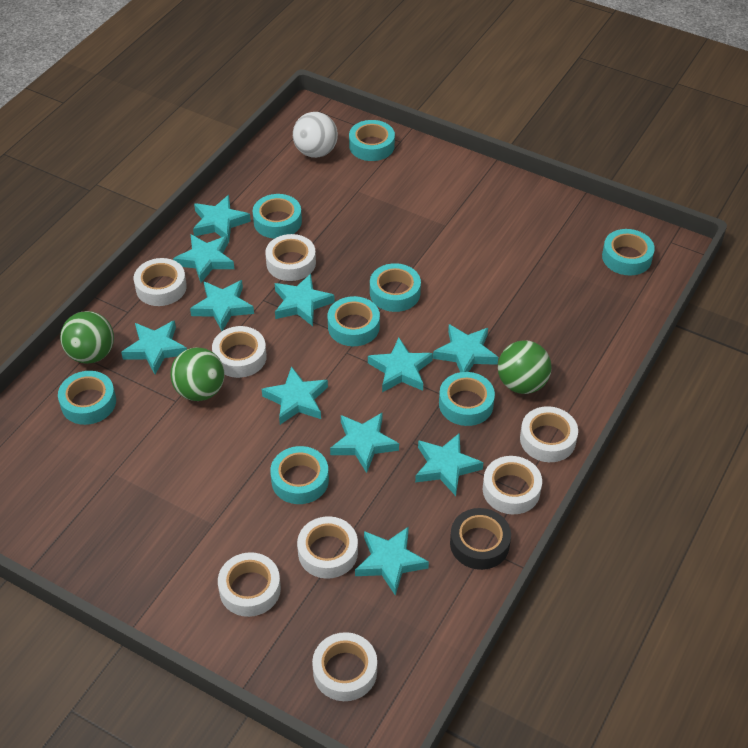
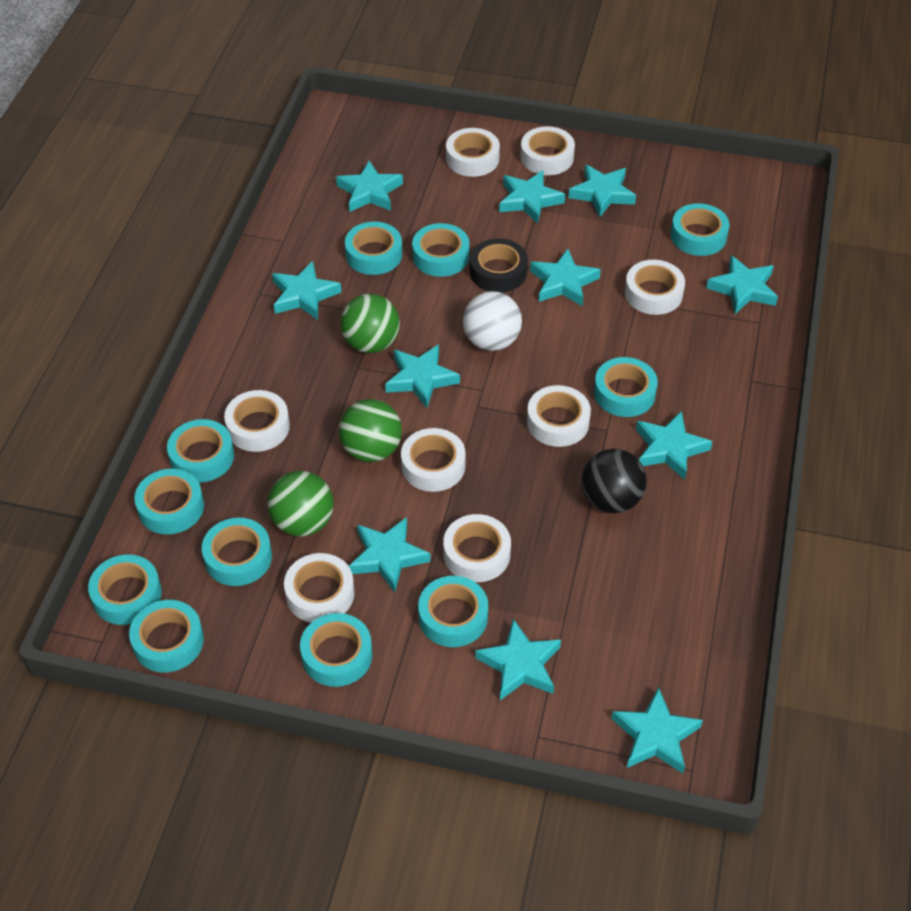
black ball: none = 0 -> [582,449,646,513] = 1
turquoise tape: [58,371,116,425] [253,194,302,239] [270,446,329,504] [328,296,380,346] [349,120,395,161] [370,263,421,312] [439,372,495,426] [602,229,655,275] = 8 -> [88,554,162,625] [129,600,204,673] [134,469,204,534] [167,419,234,482] [202,518,272,586] [300,613,373,687] [345,222,402,275] [412,223,469,277] [418,576,488,647] [594,357,658,417] [671,203,730,256] = 11

